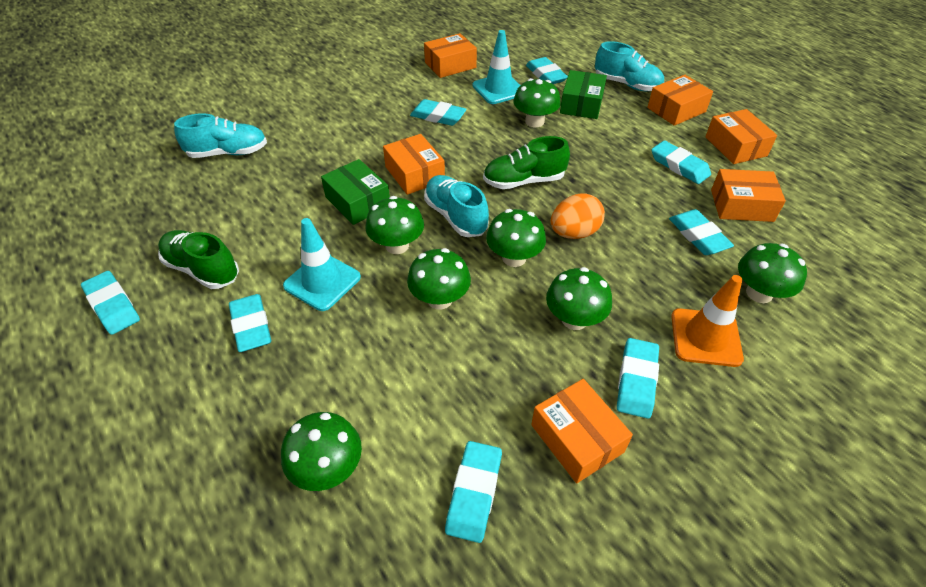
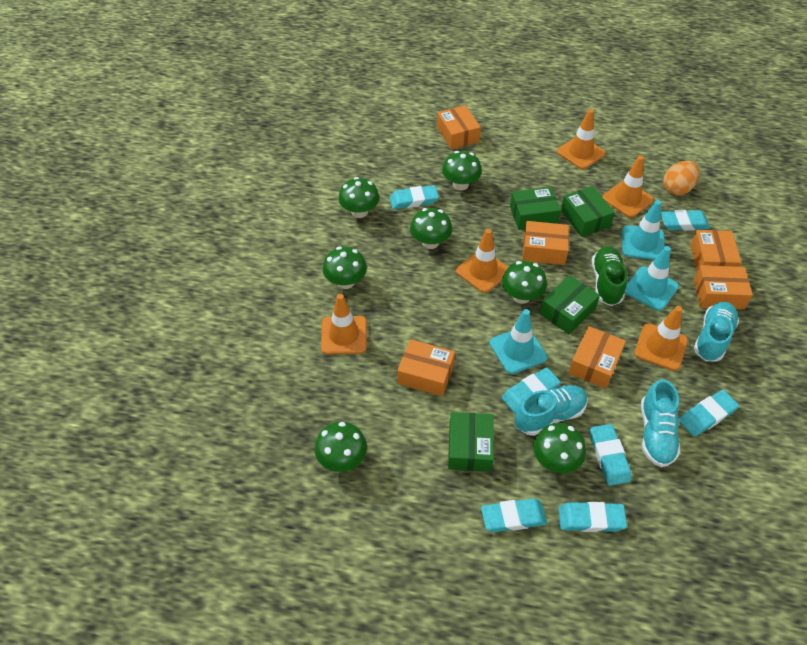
green box: [321,159,390,225] [560,70,607,119] = 2 -> [448,412,494,472] [510,187,561,230] [539,275,600,334] [561,186,615,237] = 4
green shoe: [158,230,239,289] [483,136,570,189] = 2 -> [592,246,627,306] = 1
orange traffic cone: [671,275,744,367] = 1 -> [321,294,367,354] [456,229,508,293] [557,109,606,169] [602,156,654,218] [634,306,688,371] = 5
turquoise eraser: [81,271,140,335] [229,294,271,352] [410,99,467,126] [445,441,502,543] [526,57,568,84] [617,338,659,419] [651,141,711,184] [669,209,734,255] = 8 -> [389,185,439,209] [481,498,547,532] [502,367,561,413] [558,502,627,532] [590,424,631,486] [660,210,710,231] [679,390,739,437] = 7
turquoise traffic cone: [283,218,361,311] [472,30,520,104] = 2 -> [490,309,547,374] [622,200,665,260] [625,246,679,311] = 3

